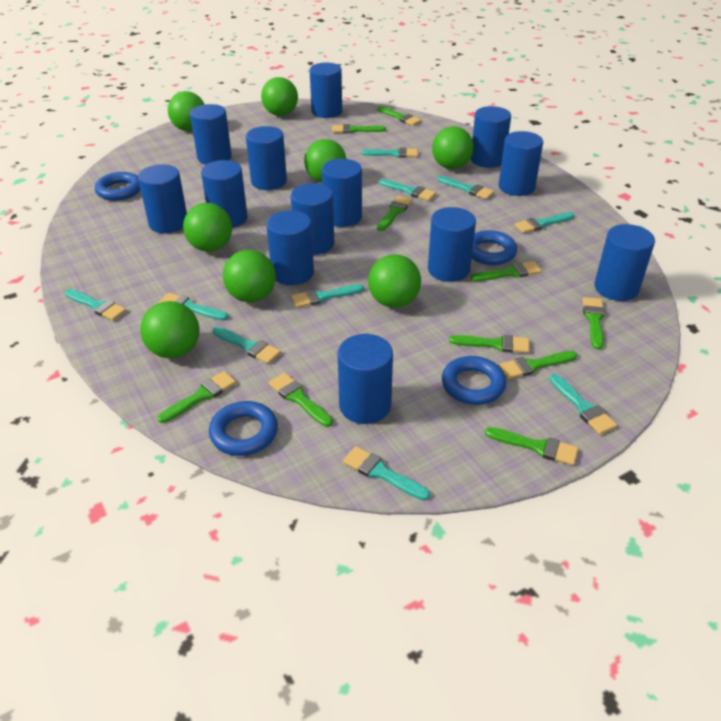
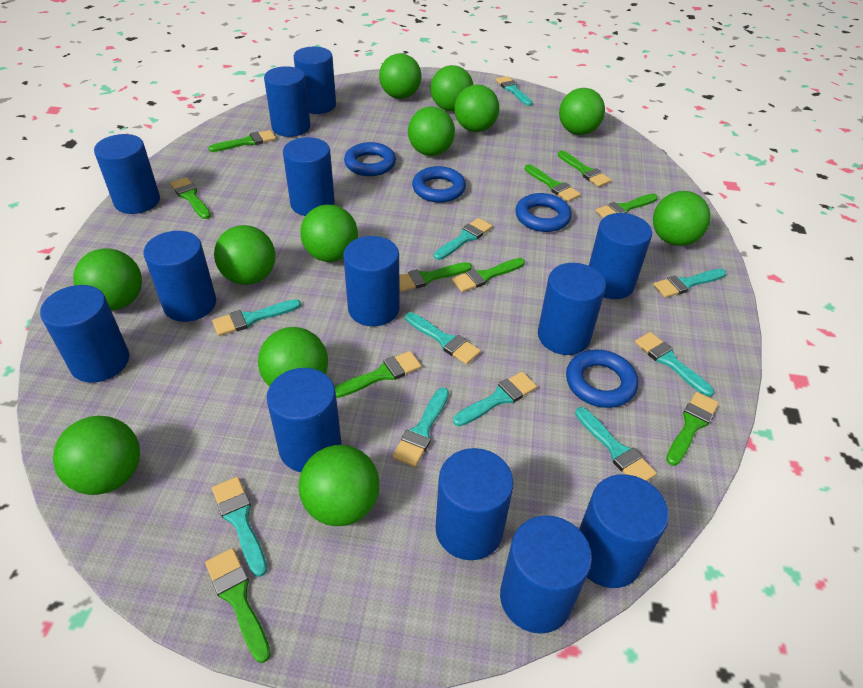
green ball: [140,301,200,358] [168,91,205,131] [183,203,232,252] [223,250,276,302] [261,77,298,116] [304,139,347,182] [368,255,421,308] [432,126,474,169] = 8 -> [53,416,140,495] [73,248,142,311] [214,225,276,285] [258,327,328,387] [299,445,379,526] [300,205,358,262] [379,53,422,99] [408,106,455,156] [431,65,473,111] [454,85,499,132] [559,88,605,135] [653,191,711,246] = 12

